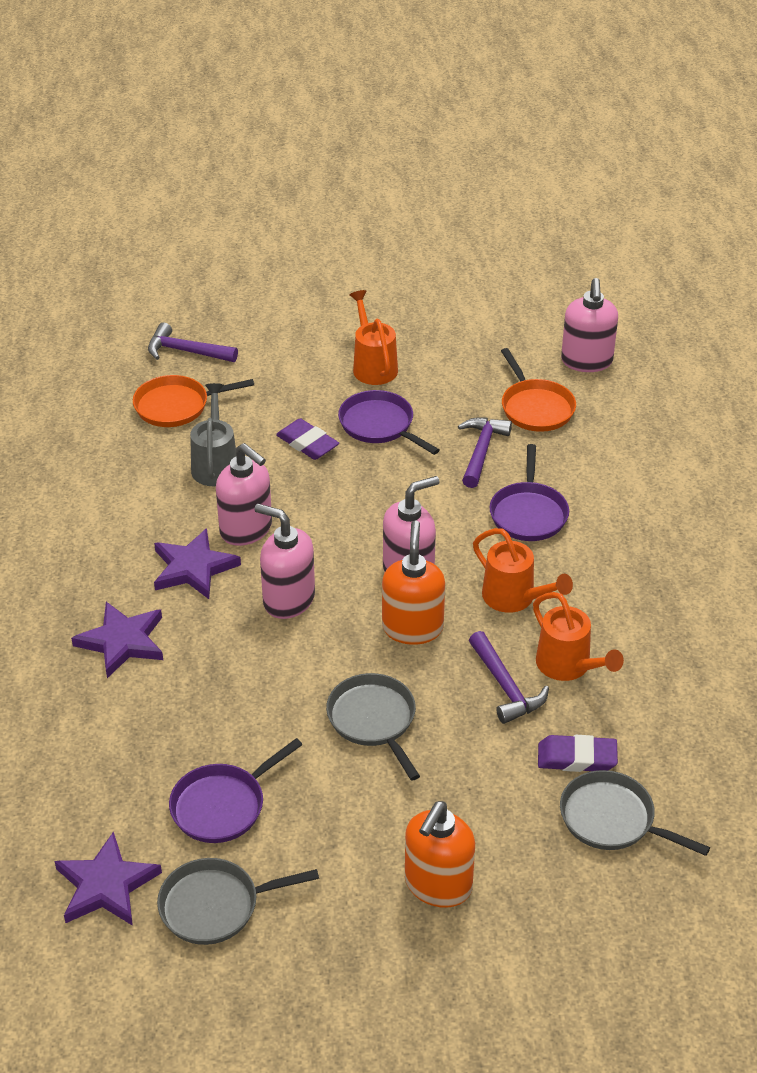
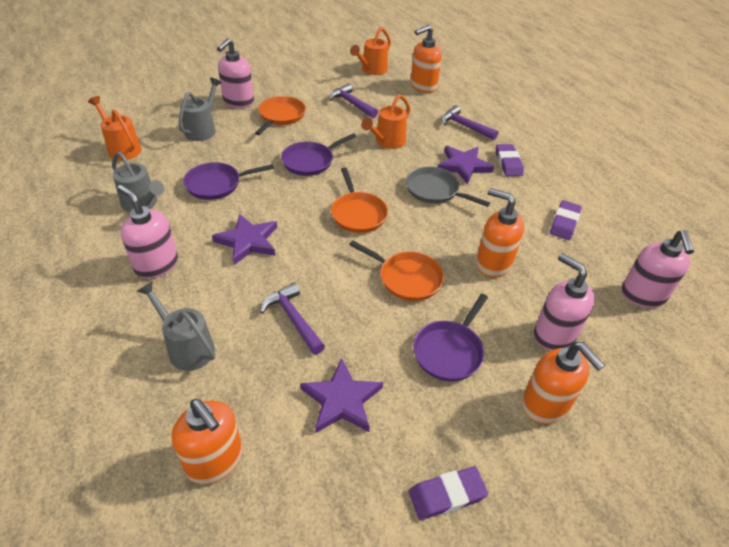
grey pan: [157,858,319,945] [326,673,420,781] [560,770,710,856] = 3 -> [406,166,490,207] = 1
grey watering can: [190,383,236,486] = 1 -> [112,152,165,212] [137,282,215,371] [178,78,222,141] = 3
orange pan: [133,375,254,427] [501,348,576,432] = 2 -> [255,96,306,135] [331,167,388,233] [349,241,444,301] = 3
orange soap dispenser: [382,520,445,645] [405,801,475,908] = 2 -> [171,399,242,484] [410,25,442,93] [476,188,524,278] [521,342,605,424] = 4
purple eraser: [276,418,339,460] [538,735,618,772] = 2 -> [409,466,488,520] [496,144,524,176] [550,200,582,240] = 3

